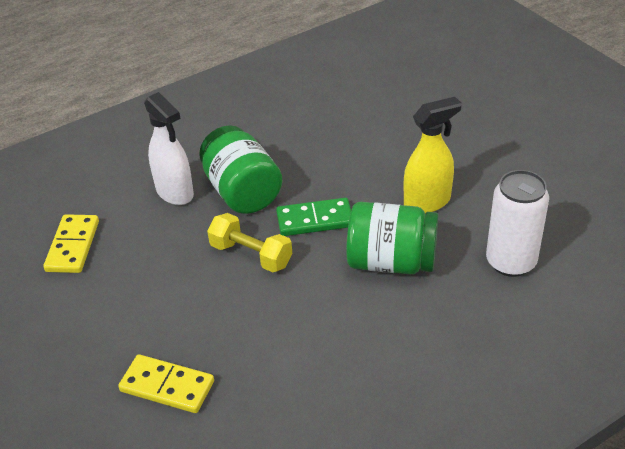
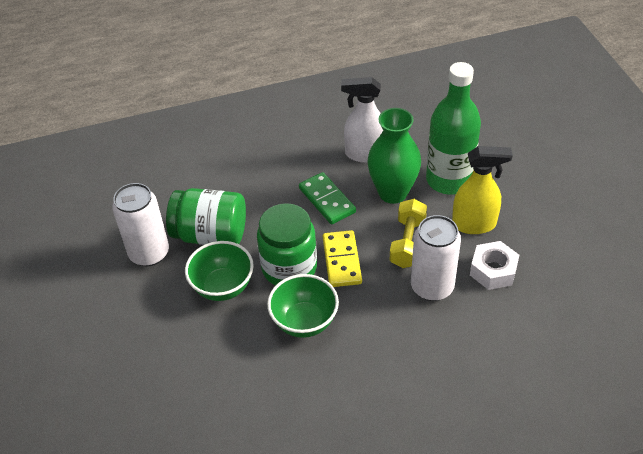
green bottle: none = 0 -> [426,62,481,195] = 1
green bowl: none = 0 -> [185,241,254,301] [267,274,339,338] = 2
green vase: none = 0 -> [367,108,421,204] = 1
white can: [486,170,549,277] = 1 -> [112,183,169,266] [411,215,461,301] = 2
white nut: none = 0 -> [470,241,519,290] = 1
yellow domino: [43,214,99,273] [118,354,214,413] = 2 -> [323,230,362,287] = 1

